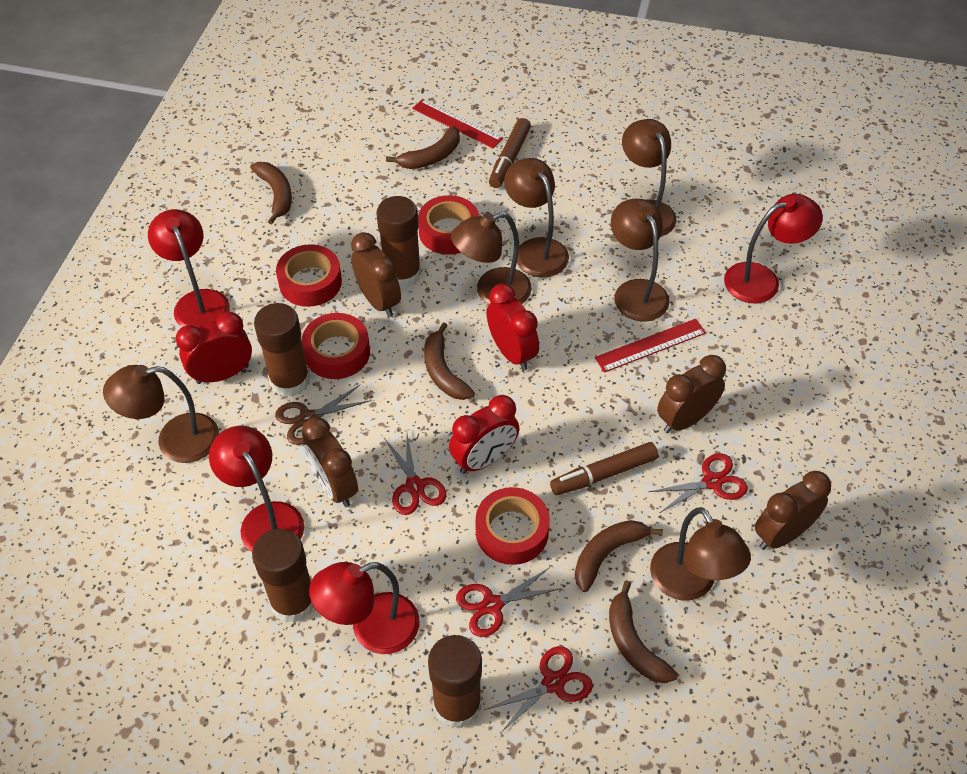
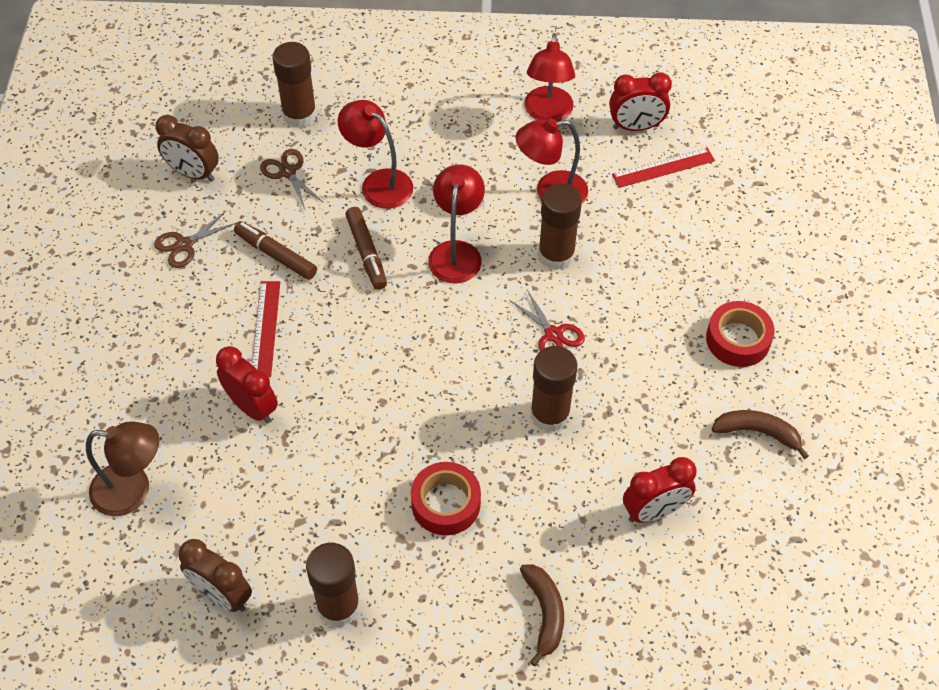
brown banana: [250,162,292,225] [386,126,460,169] [424,322,475,400] [575,520,663,592] [609,580,678,683] = 5 -> [520,564,564,666] [712,410,809,459] = 2
brown clock: [302,417,358,507] [351,232,401,317] [657,355,726,433] [755,471,831,550] = 4 -> [155,115,219,182] [179,539,252,612] = 2
brown lamp: [103,365,219,463] [451,212,532,305] [504,158,569,278] [611,199,670,321] [622,119,677,237] [650,507,751,601] = 6 -> [86,421,159,516] = 1
brown scissors: [275,385,369,445] = 1 -> [154,210,238,268] [260,149,324,211] = 2
red scissors: [384,433,446,515] [456,567,562,637] [484,646,593,733] [648,453,748,513] = 4 -> [509,290,585,351] = 1
red tape: [276,244,342,307] [302,313,370,379] [418,195,479,255] [476,487,550,565] = 4 -> [411,462,481,535] [706,301,775,367] = 2

